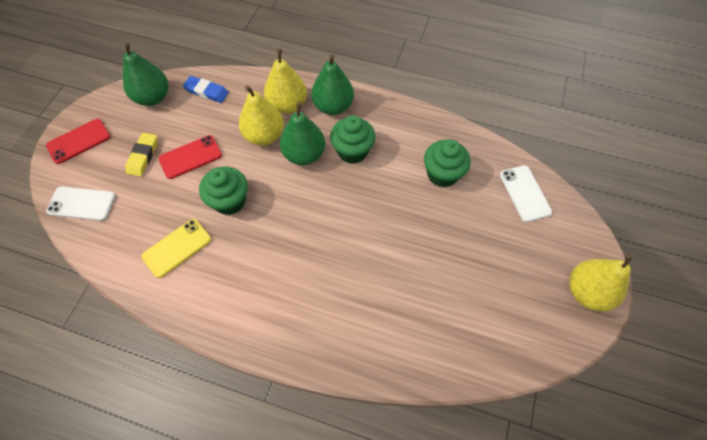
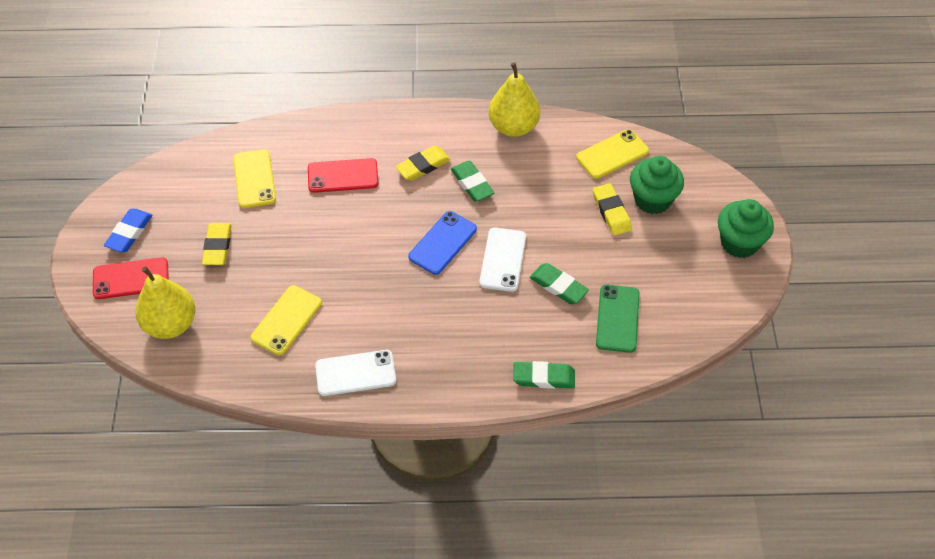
blue phone: none = 0 -> [408,211,477,275] = 1
green cupcake: [199,167,248,215] [330,115,375,164] [424,139,471,187] = 3 -> [630,156,684,214] [718,199,774,258] = 2
green eraser: none = 0 -> [451,161,494,202] [513,361,575,389] [530,263,589,304] = 3
green pear: [123,42,168,106] [280,102,325,165] [311,54,354,115] = 3 -> none = 0
green phone: none = 0 -> [596,284,640,353] = 1
yellow eraser: [125,133,158,176] = 1 -> [202,223,232,265] [395,145,451,181] [593,183,632,236] = 3
yellow pear: [239,85,284,146] [264,48,307,114] [569,254,632,312] = 3 -> [135,266,196,339] [489,62,540,137] = 2
yellow phone: [142,219,211,278] = 1 -> [233,149,276,208] [250,285,322,355] [576,129,649,179] = 3

